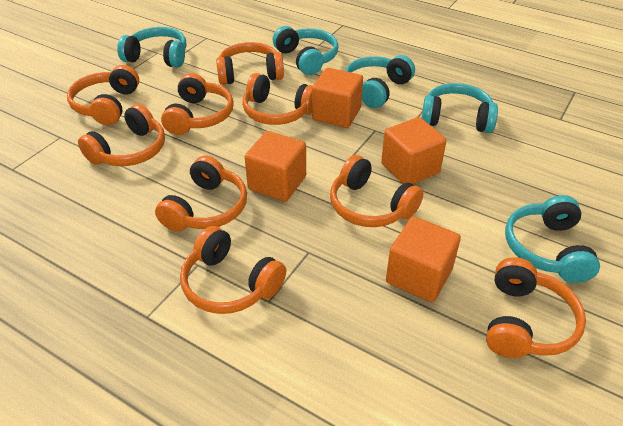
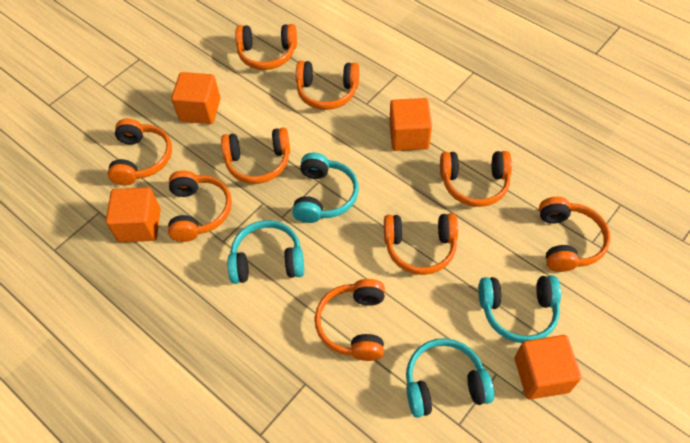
turquoise headphones: [117,27,186,68] [273,26,339,75] [345,55,415,108] [422,83,498,133] [505,195,600,283] = 5 -> [227,220,304,284] [292,153,359,223] [406,338,494,418] [479,275,561,343] = 4

